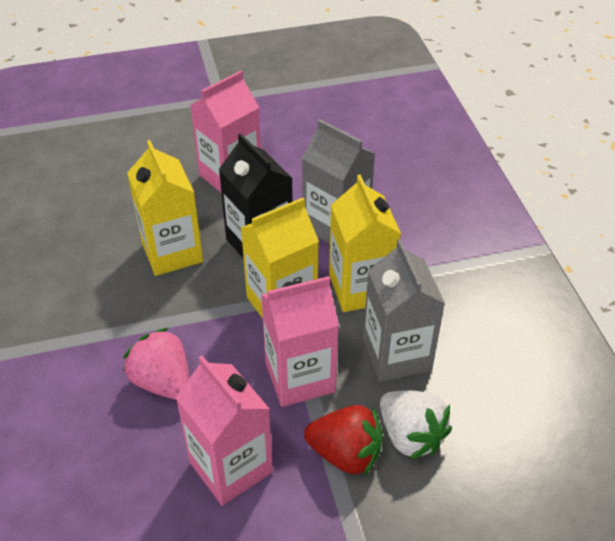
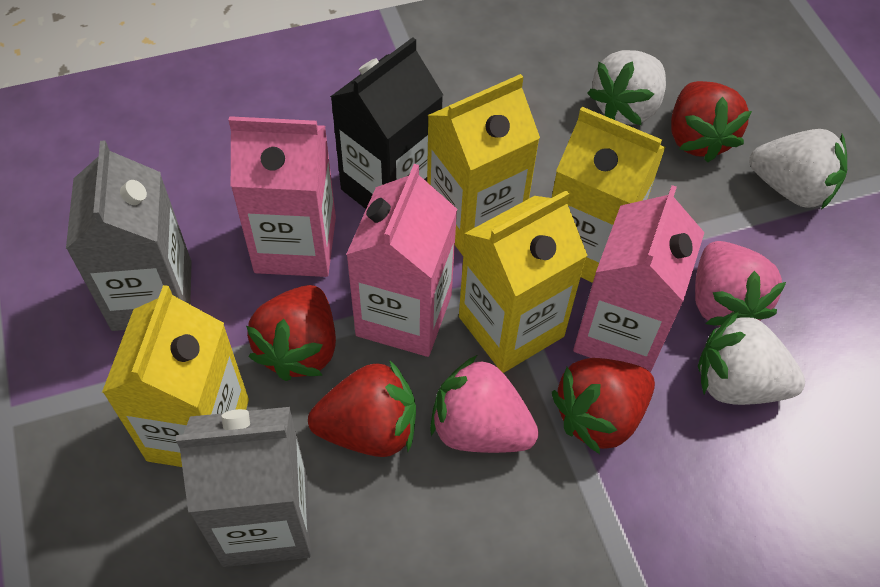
pink strawberry: [123,328,190,400] = 1 -> [430,355,539,453] [695,241,786,326] = 2
red strawberry: [304,405,383,475] = 1 -> [246,285,336,381] [308,360,416,457] [552,358,655,454] [671,81,752,162] = 4
white strawberry: [380,391,452,460] = 1 -> [588,50,666,125] [698,312,805,405] [749,129,847,210] = 3
yellow carton: [127,140,203,276] [241,198,319,319] [329,174,401,312] = 3 -> [102,285,249,467] [427,74,540,256] [459,190,587,373] [552,107,666,283] = 4

